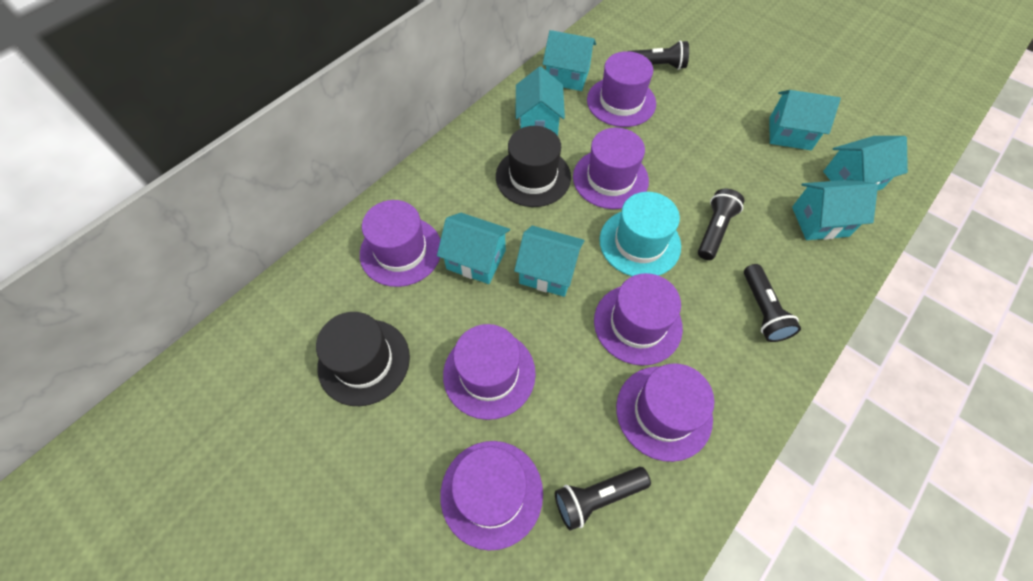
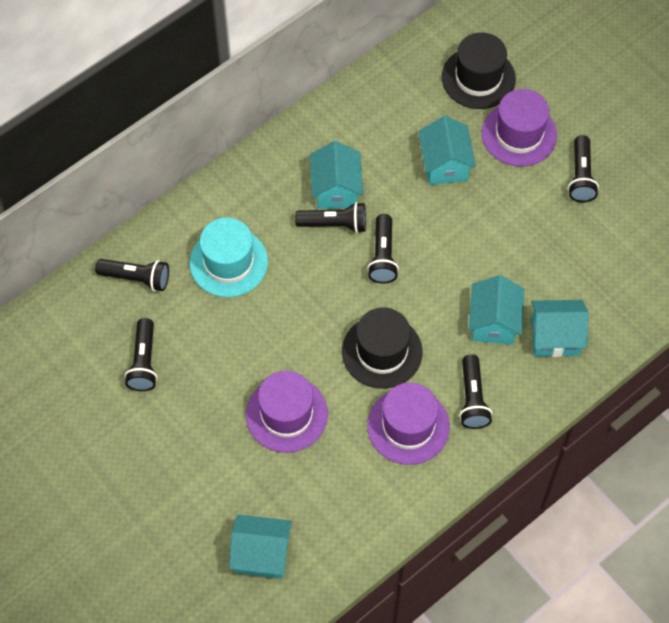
black flashlight: [555,467,651,531] [630,40,689,70] [698,189,744,260] [744,264,801,342] = 4 -> [95,259,169,291] [125,318,157,391] [295,202,366,233] [367,214,399,284] [459,354,492,429] [568,135,599,202] = 6
purple hat: [360,200,440,287] [440,441,543,551] [443,324,536,420] [573,128,649,209] [587,51,656,127] [594,273,683,366] [616,363,714,462] = 7 -> [246,371,328,453] [367,383,450,465] [482,89,557,167] = 3
turquoise house: [437,213,510,284] [514,226,585,297] [516,66,565,136] [543,30,596,91] [770,90,841,150] [792,179,878,240] [823,136,908,191] = 7 -> [229,515,292,578] [310,141,363,209] [418,116,476,185] [469,275,524,345] [531,300,589,357] = 5

